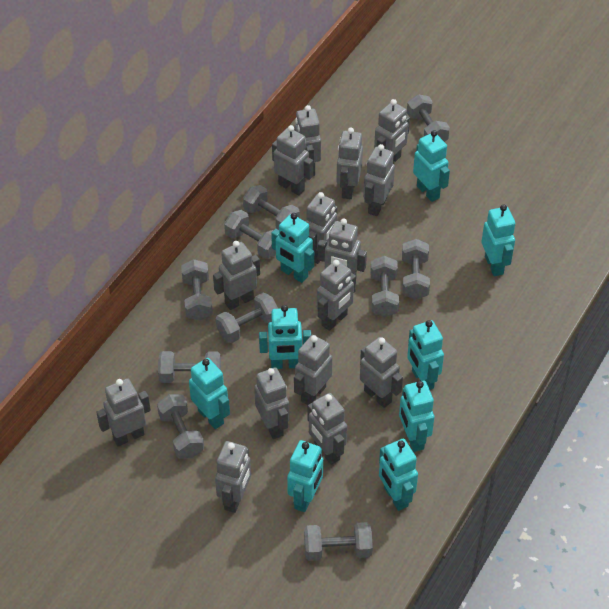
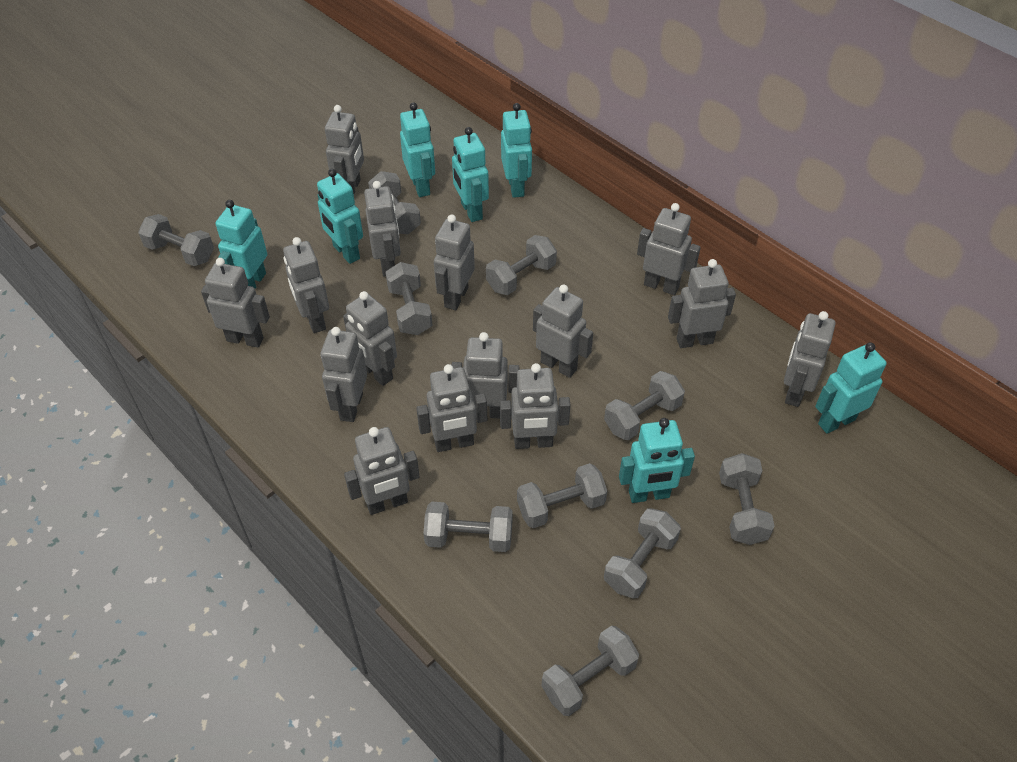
turquoise robot: [189,358,230,429] [259,305,311,369] [271,213,314,283] [287,440,323,512] [379,439,418,511] [399,381,434,452] [407,320,444,390] [413,130,450,202] [481,204,515,276] = 9 -> [215,200,267,289] [317,169,363,264] [400,102,435,197] [452,127,489,222] [501,103,532,198] [619,418,695,503] [815,342,887,434] = 7

